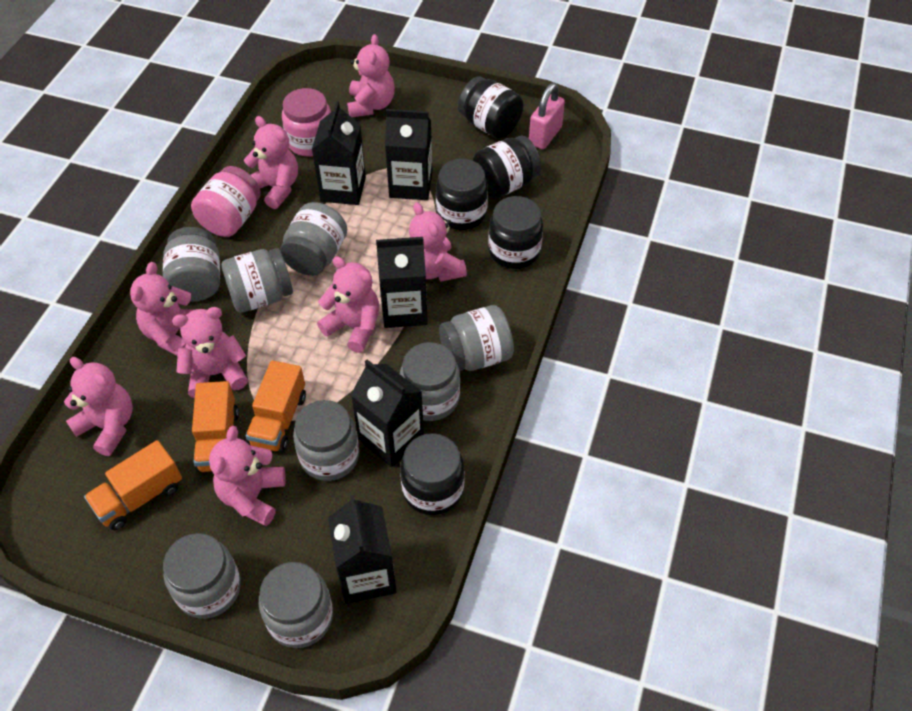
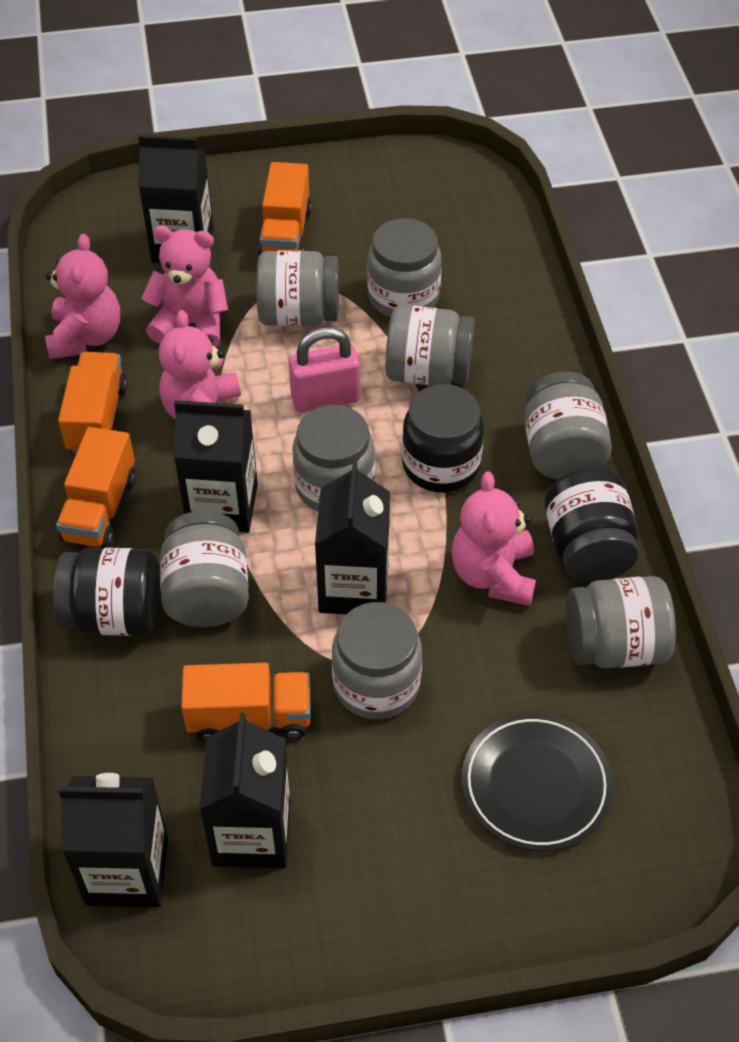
black jar: [400,433,465,515] [436,159,488,230] [458,76,523,139] [473,136,541,198] [488,196,543,269] = 5 -> [53,548,160,636] [402,384,484,493] [544,468,639,582] = 3
black plate: none = 0 -> [461,713,613,851] = 1
orange truck: [84,440,182,530] [192,381,239,472] [246,360,306,452] = 3 -> [56,427,136,548] [58,352,127,453] [181,663,311,742] [258,162,312,255] = 4
pink jar: [191,166,261,237] [282,88,331,157] = 2 -> none = 0
pink teddy bear: [64,357,133,456] [130,262,194,356] [172,307,248,398] [209,426,286,526] [244,116,298,209] [317,256,379,353] [347,34,395,117] [409,202,467,282] = 8 -> [45,234,120,359] [141,226,228,348] [159,310,241,419] [451,472,536,606] = 4

